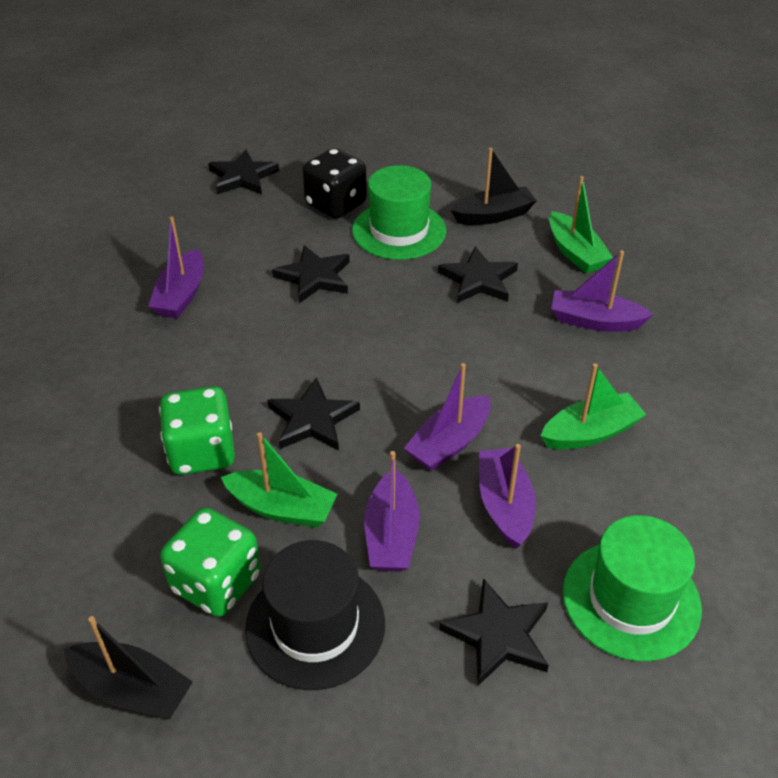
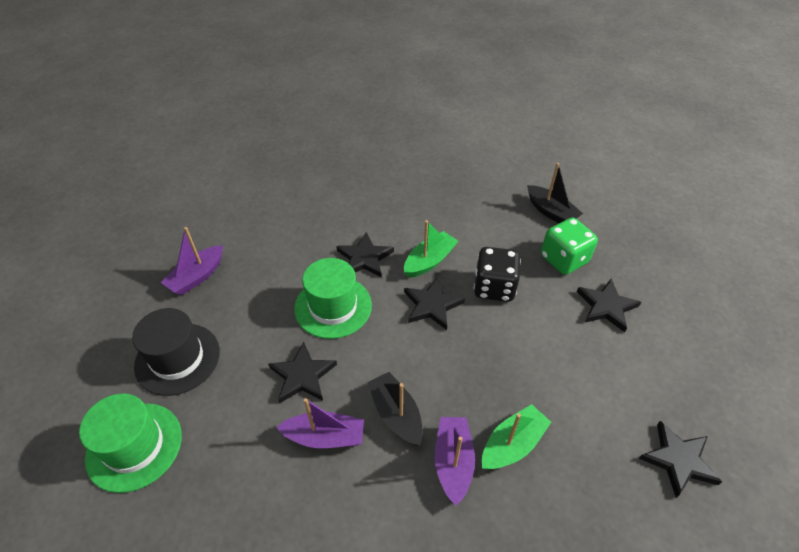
green boat: [221,432,338,528] [541,363,646,449] [549,176,613,273] = 3 -> [404,220,458,278] [482,404,551,469] = 2
green dice: [159,386,235,475] [160,508,261,617] = 2 -> [541,218,598,275] = 1
purple boat: [148,217,204,319] [364,451,420,572] [404,363,491,471] [479,444,536,549] [551,250,654,332] = 5 -> [161,227,223,295] [276,398,364,448] [434,417,475,505] = 3

